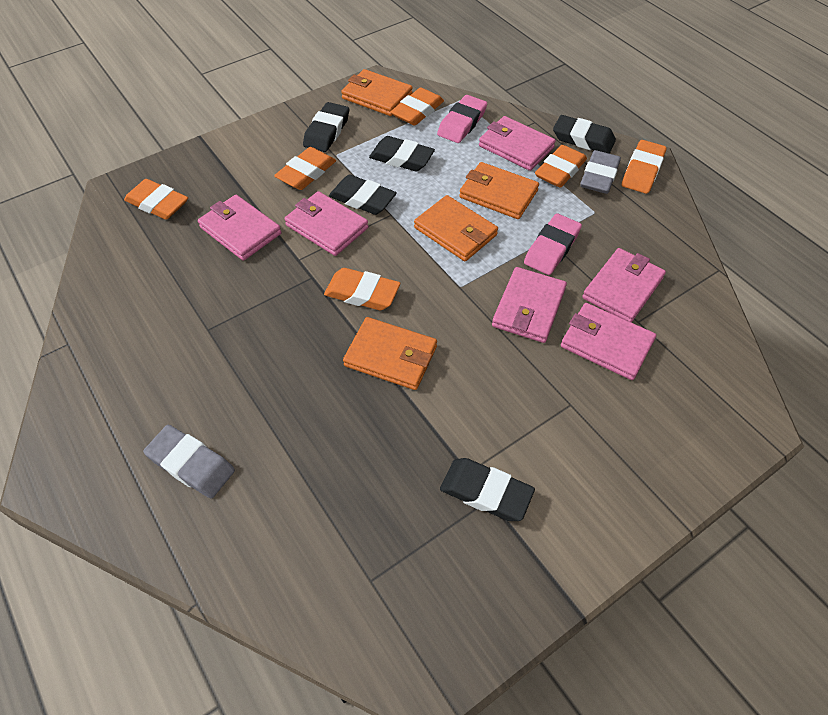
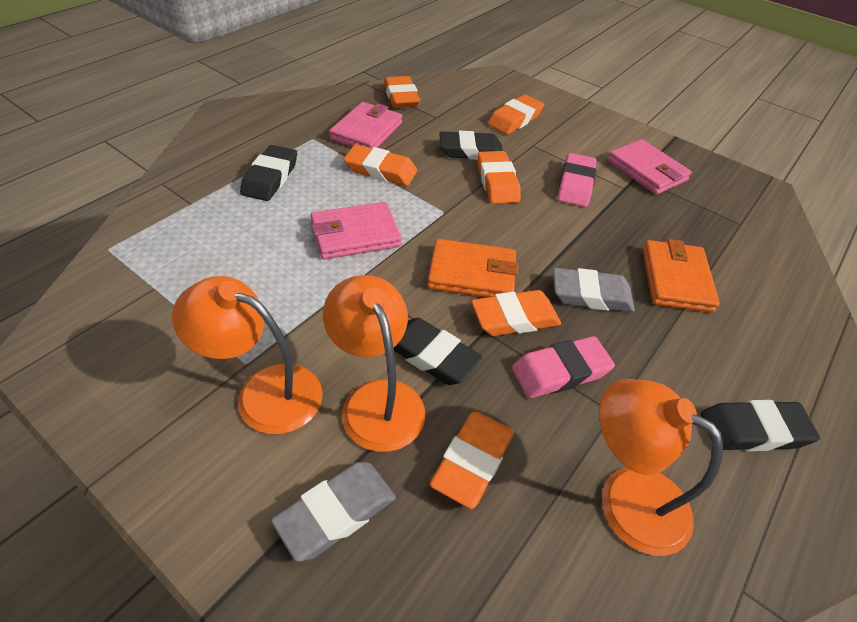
black eraser: [303,102,349,152] [329,175,397,215] [369,136,435,171] [440,458,535,521] [553,115,616,154] = 5 -> [240,145,297,201] [394,317,482,385] [439,131,503,160] [701,400,820,451] = 4
orange lamp: none = 0 -> [172,276,323,434] [323,275,425,452] [599,379,723,556] = 3
orange wallet: [341,69,413,116] [343,317,437,390] [414,195,498,261] [459,162,539,219] = 4 -> [427,239,518,297] [643,239,720,312] = 2
pink wallet: [198,195,281,261] [285,191,368,256] [479,116,556,171] [492,267,567,343] [561,303,656,380] [582,248,666,322] = 6 -> [310,202,401,259] [329,102,402,148] [607,139,692,195] = 3

